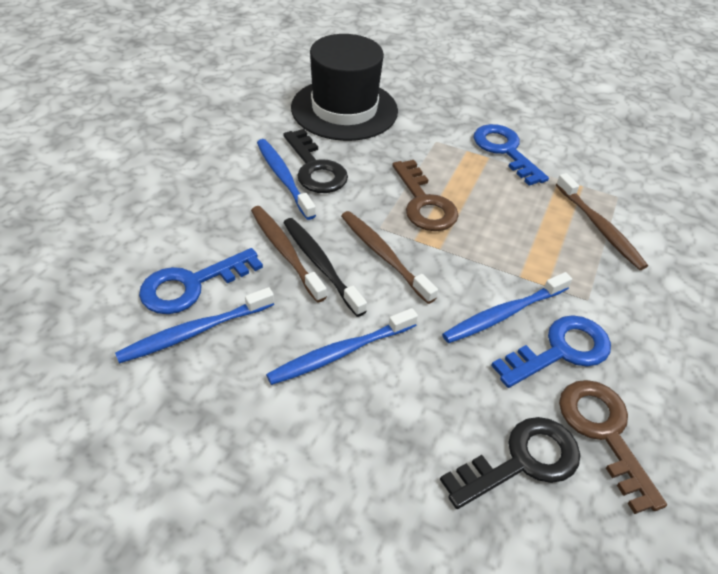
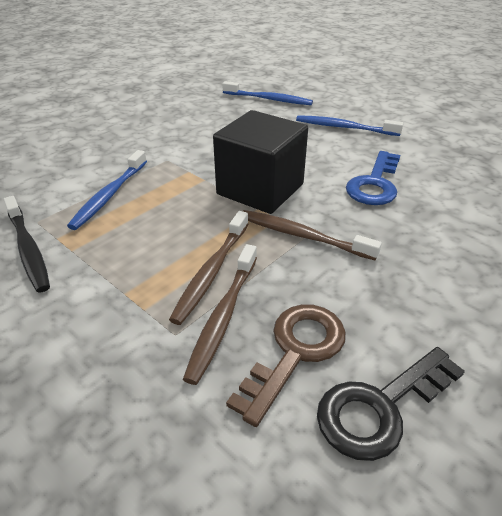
black cube: none = 0 -> [213,110,308,214] = 1
black hat: [291,34,398,141] = 1 -> none = 0
black key: [283,129,348,193] [440,417,580,509] = 2 -> [317,347,465,461] = 1
blue key: [139,248,263,314] [474,124,549,186] [491,315,611,388] = 3 -> [346,151,400,205] = 1
blue toothbrush: [115,287,274,364] [257,139,316,220] [266,308,418,385] [442,272,572,343] = 4 -> [67,150,147,230] [222,81,313,105] [296,115,403,136] = 3
brown key: [392,160,459,231] [559,380,667,514] = 2 -> [226,304,346,427] = 1

